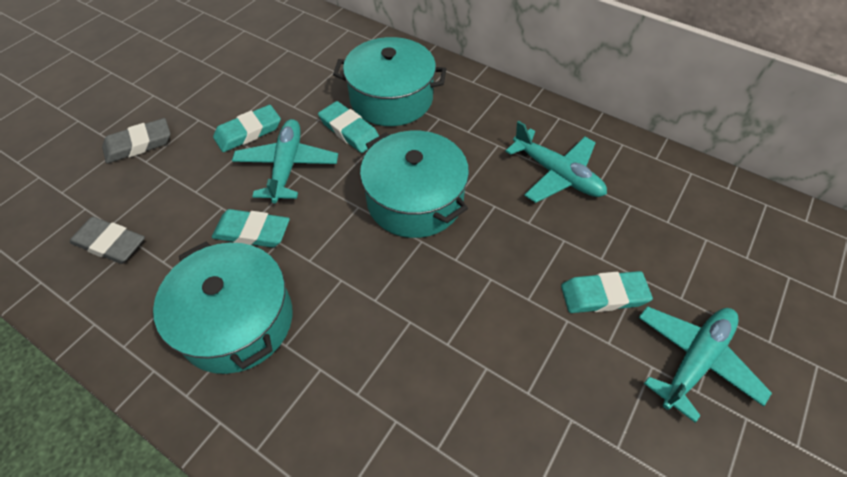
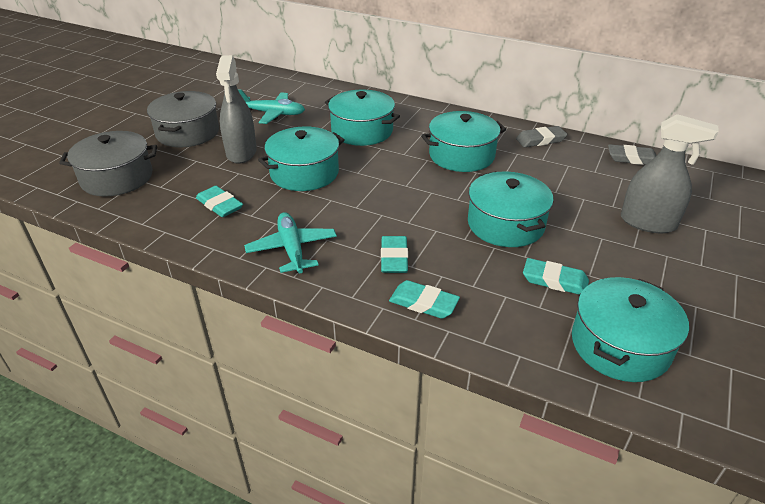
grey pot: none = 0 -> [59,131,157,197] [147,91,219,147] = 2
grey spray bottle: none = 0 -> [216,55,257,164] [621,114,718,233] = 2
turquoise plane: [232,119,338,203] [505,121,607,203] [638,306,772,423] = 3 -> [238,89,305,124] [244,212,337,273] = 2
turquoise pot: [153,242,292,374] [333,37,446,126] [360,131,469,238] = 3 -> [258,126,345,191] [325,89,400,146] [421,111,506,172] [468,172,554,247] [572,277,689,382] = 5

